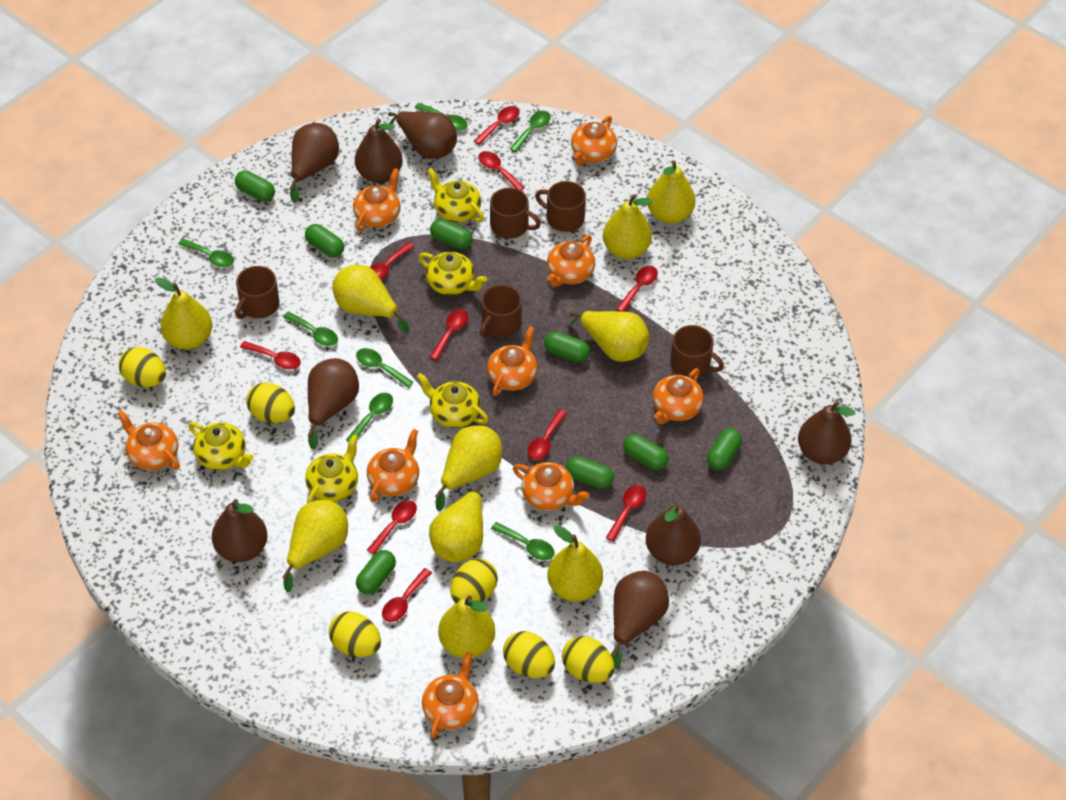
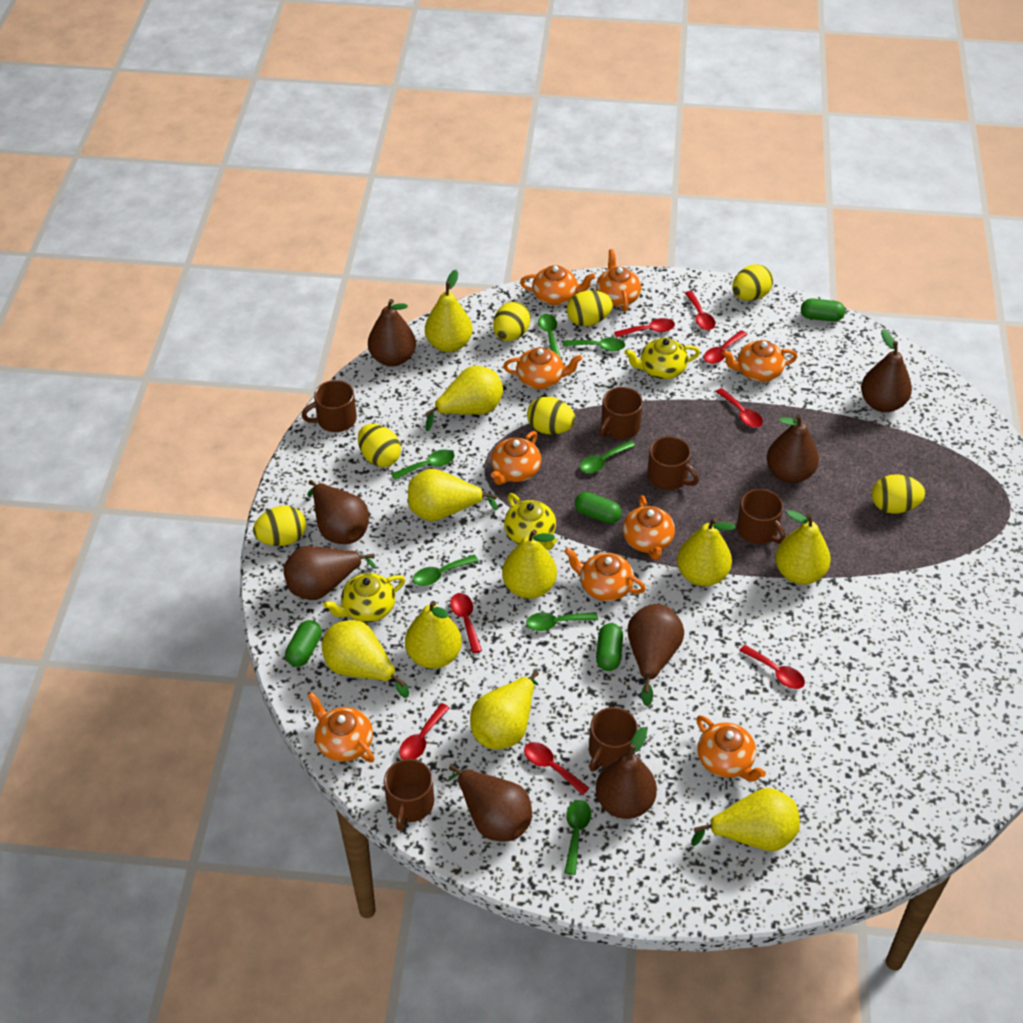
brown mug: [235,266,280,319] [480,285,522,337] [490,188,541,239] [535,181,586,232] [670,325,724,378] = 5 -> [302,380,357,432] [384,759,434,831] [589,707,638,771] [599,387,643,439] [647,436,699,490] [737,489,786,544] = 6
green capsule: [235,171,275,202] [305,224,344,257] [356,550,396,595] [430,219,473,249] [544,332,590,362] [566,457,614,489] [623,434,669,470] [707,429,742,471] = 8 -> [285,620,322,667] [575,492,622,524] [596,623,623,671] [801,298,845,322] = 4
red spoon: [240,341,301,370] [367,500,417,555] [370,242,414,280] [382,568,432,622] [430,309,468,360] [474,106,520,145] [478,151,525,190] [527,410,567,460] [606,485,647,542] [616,266,658,312] = 10 -> [399,703,449,759] [450,593,482,654] [524,742,589,795] [614,318,675,338] [685,291,715,330] [704,330,747,364] [716,388,763,428] [739,645,805,689] = 8
yellow egg: [119,347,166,387] [246,382,295,423] [329,612,381,657] [450,559,498,603] [503,631,555,678] [562,636,615,683] = 6 -> [253,506,306,546] [358,424,401,467] [493,302,531,341] [527,397,576,434] [567,290,613,326] [732,264,773,301] [872,474,925,514] = 7
yellow teapot: [189,422,254,470] [305,434,358,503] [417,373,489,428] [418,252,487,295] [427,168,484,223] = 5 -> [323,573,405,622] [504,493,557,550] [624,338,700,379] = 3

